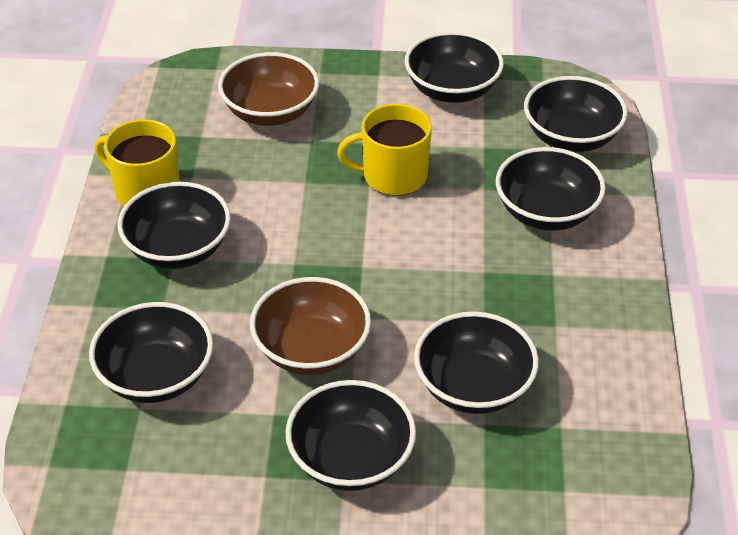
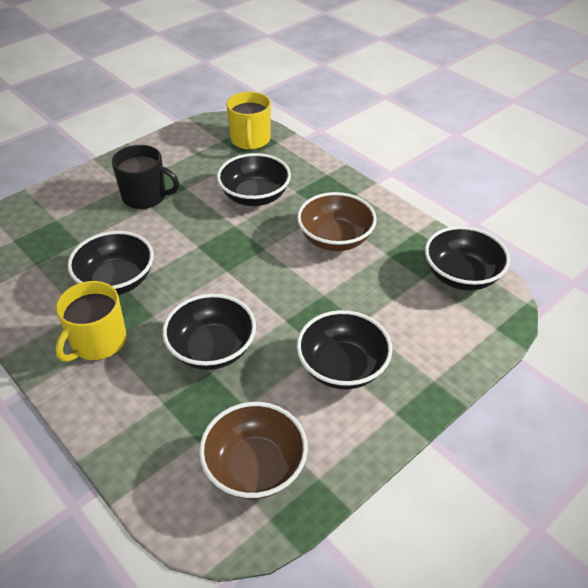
black bowl: [89,302,213,403] [118,182,231,269] [285,380,416,491] [405,31,504,103] [414,312,539,414] [496,147,606,231] [524,76,628,152] = 7 -> [68,231,154,295] [162,294,256,370] [217,153,291,206] [297,310,392,389] [425,226,510,291] = 5
black mug: none = 0 -> [112,145,179,209] = 1

